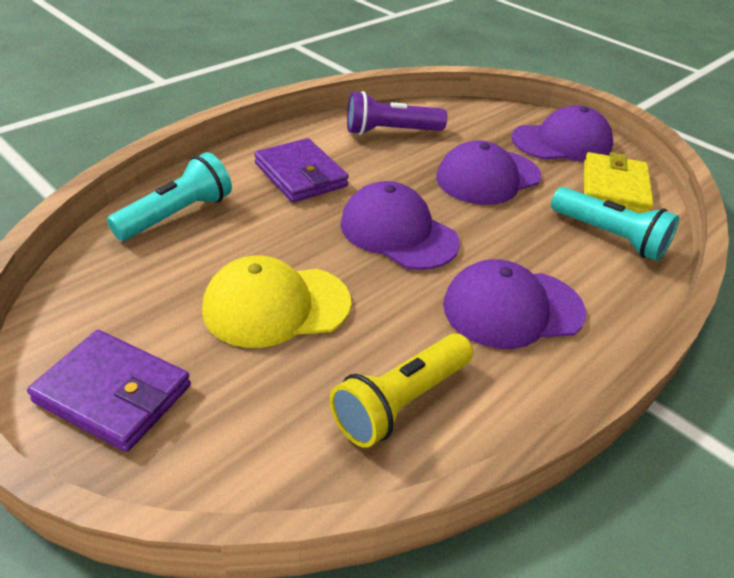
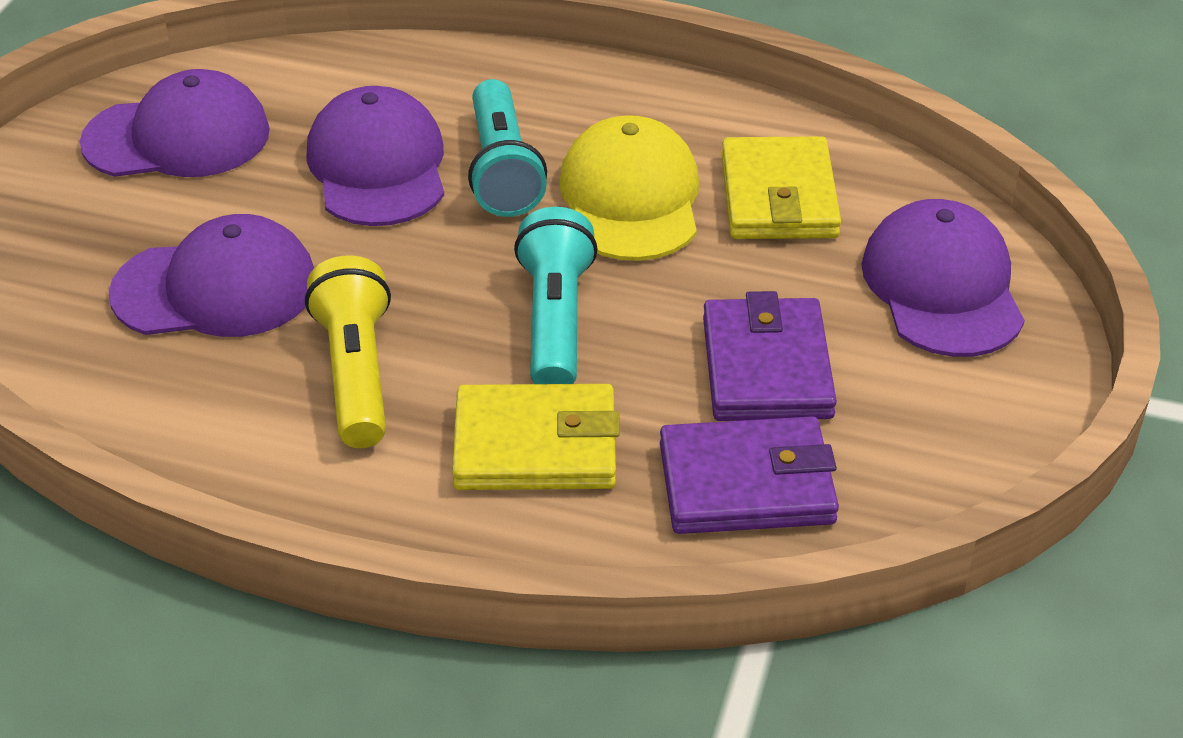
purple flashlight: [347,91,447,135] = 1 -> none = 0
yellow wallet: [584,152,654,213] = 1 -> [452,384,620,490] [721,136,841,239] = 2

